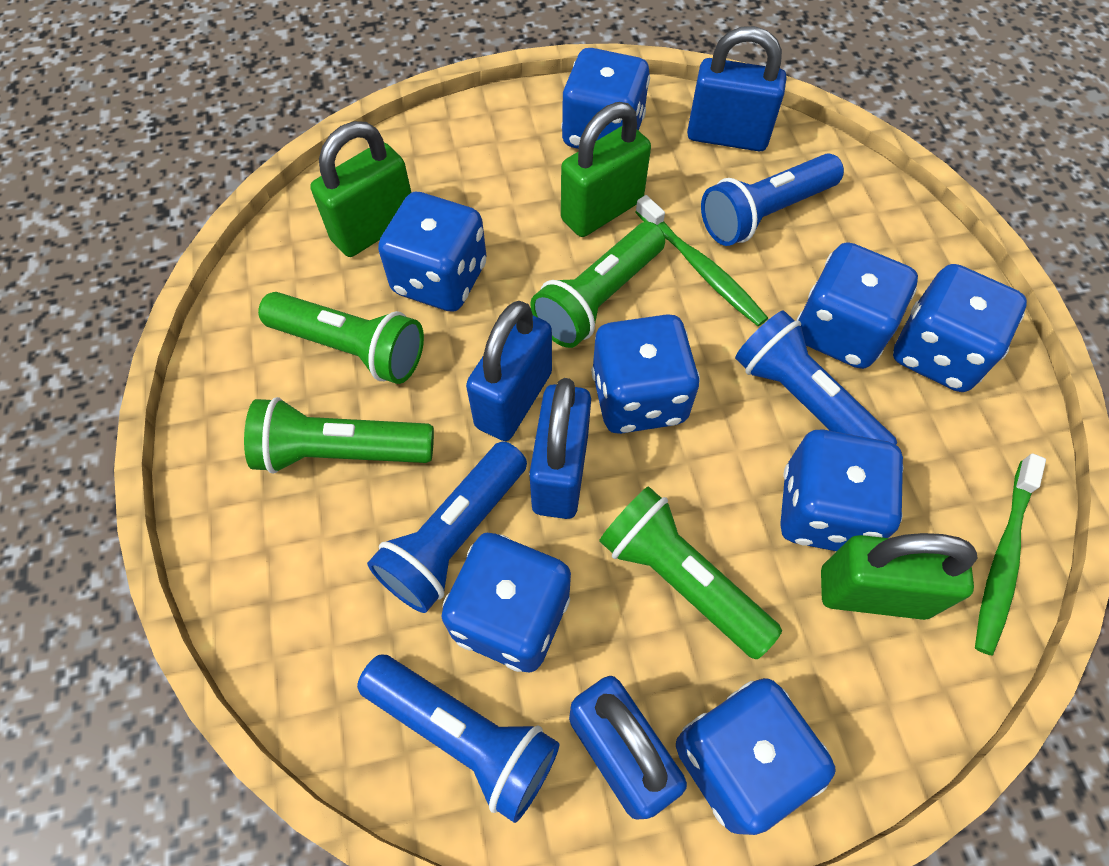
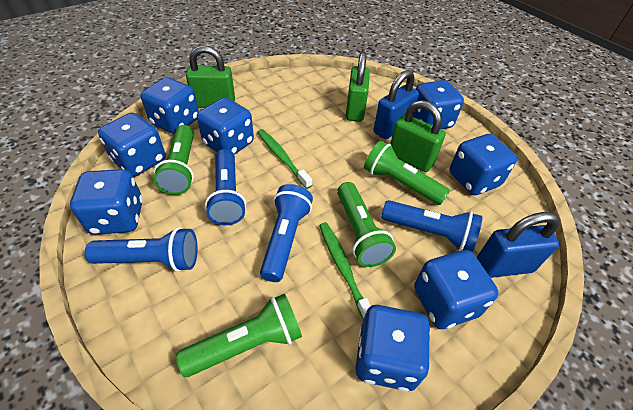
blue padlock: [466,301,552,441] [529,378,591,519] [569,676,687,819] [687,26,786,151] = 4 -> [373,70,419,139] [476,212,560,278] = 2

